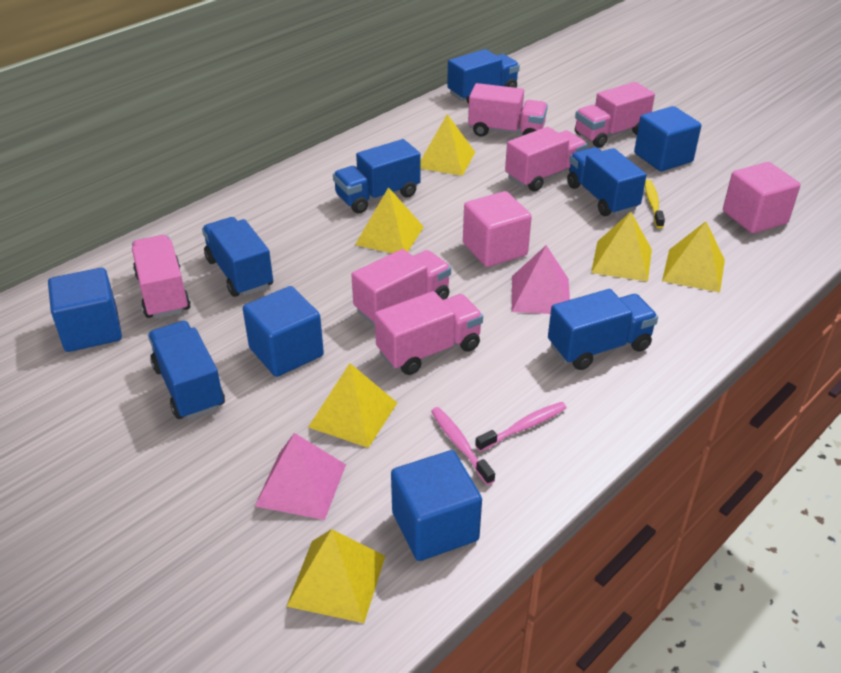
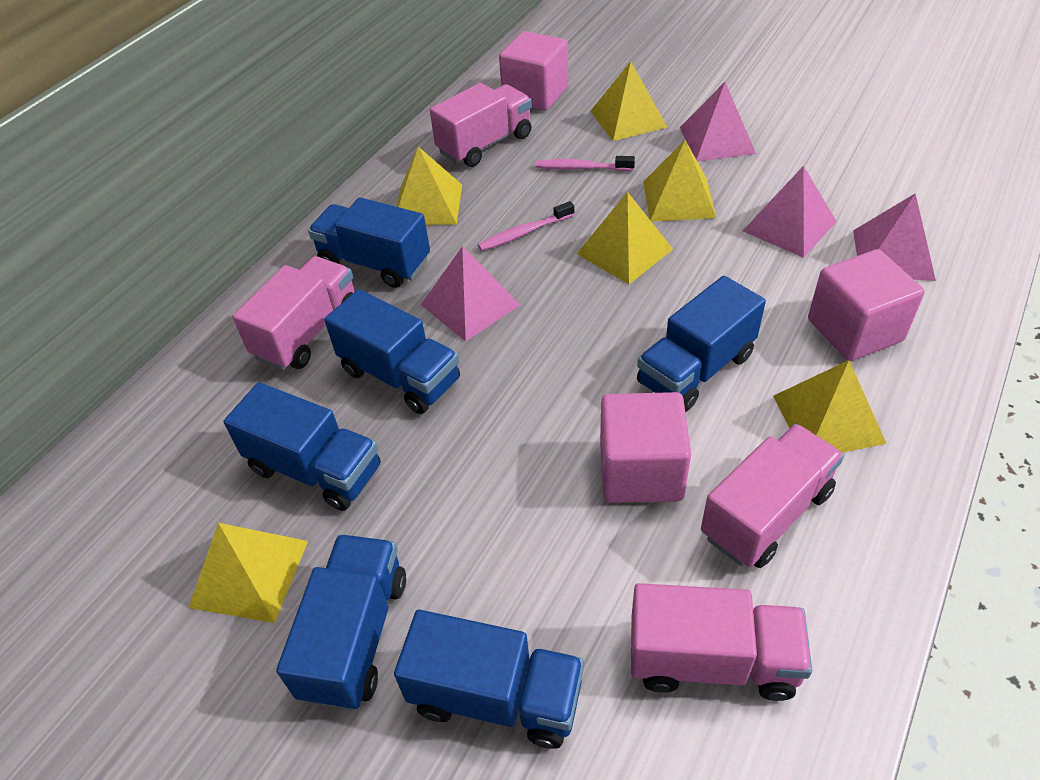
blue cube: [48,268,122,352] [243,286,324,377] [391,450,482,561] [634,106,701,171] = 4 -> none = 0
pink cube: [463,191,532,267] [723,162,800,233] = 2 -> [499,31,568,111] [600,392,691,503] [808,249,925,361] = 3
pink pyramid: [255,433,346,520] [512,245,570,314] = 2 -> [421,246,521,342] [680,82,756,162] [743,166,837,258] [853,193,936,281] = 4
pink truck: [132,235,191,319] [351,249,451,326] [375,291,483,375] [468,83,548,136] [505,127,587,192] [575,82,655,148] = 6 -> [232,256,354,370] [430,83,532,167] [631,583,812,701] [701,424,844,568] = 4
yellow toothbrush: [645,180,665,228] = 1 -> none = 0

